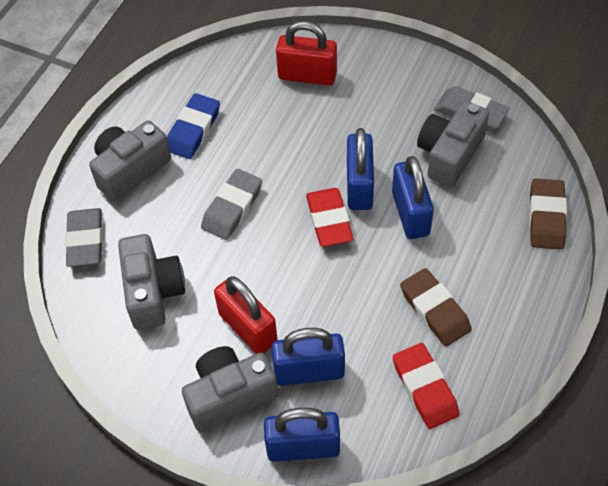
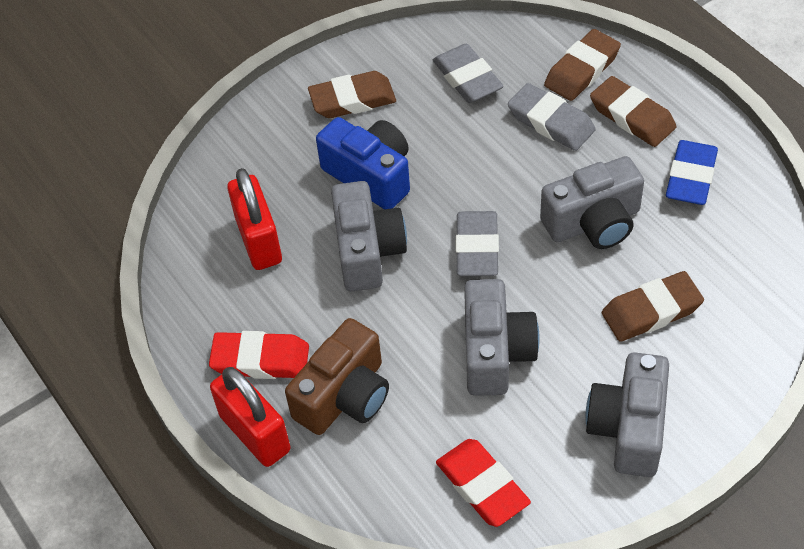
blue camera: none = 0 -> [316,117,410,209] = 1
blue padlock: [264,408,340,462] [271,328,345,386] [347,128,374,210] [392,156,434,239] = 4 -> none = 0
brown camera: none = 0 -> [285,318,389,435] = 1
brown eraser: [400,268,472,346] [529,178,567,250] = 2 -> [308,71,396,118] [544,29,621,101] [590,76,676,147] [602,271,704,342] = 4

